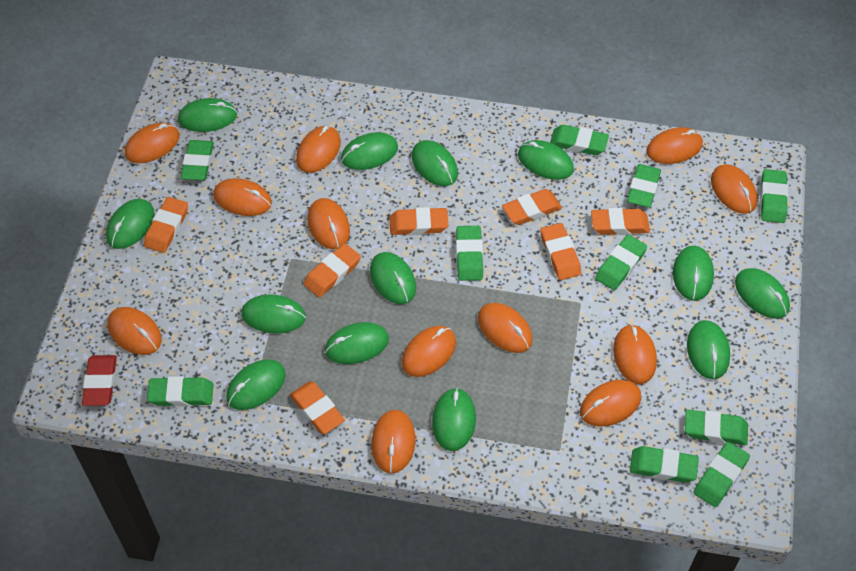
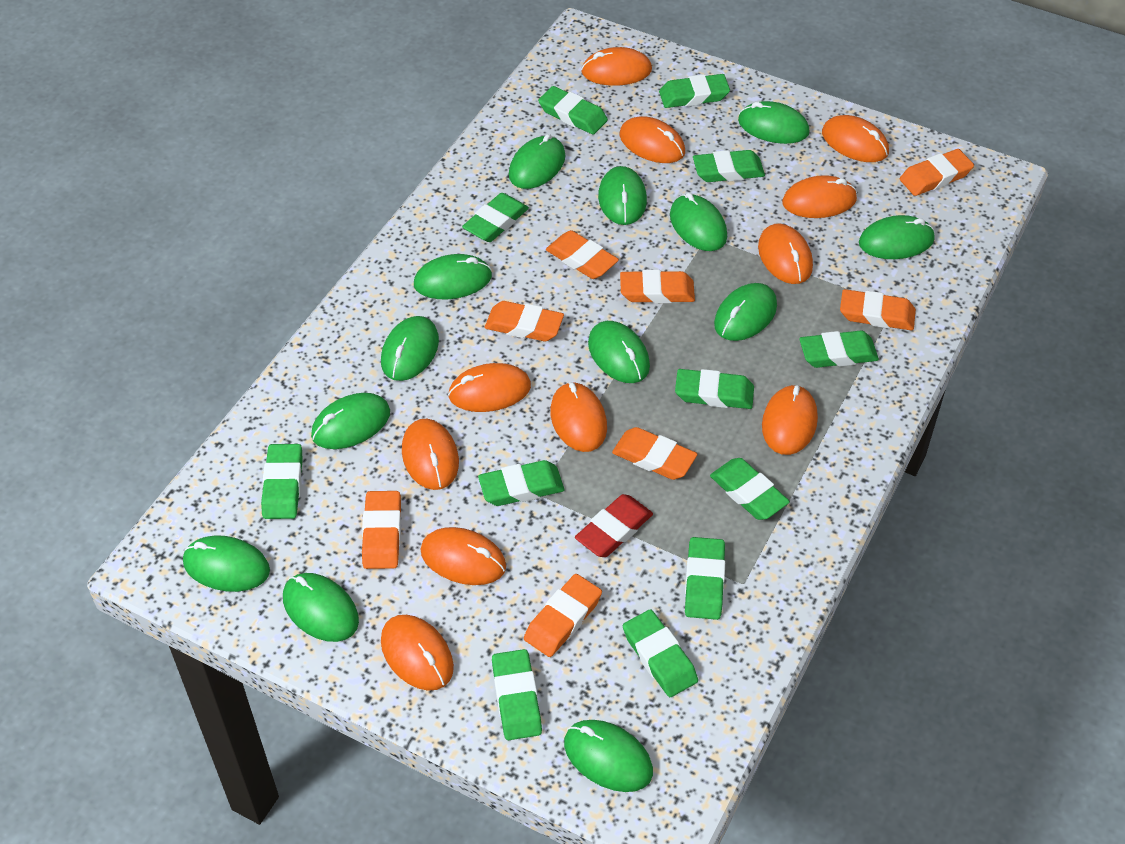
green eraser: [147,376,214,407] [181,140,214,180] [456,226,483,281] [550,125,609,155] [595,235,647,290] [627,164,661,207] [630,446,699,483] [685,410,748,445] [693,442,750,507] [760,169,788,223] = 10 -> [261,444,303,519] [462,193,529,242] [478,460,564,506] [492,649,542,740] [538,86,608,135] [623,609,698,697] [659,74,730,108] [675,369,754,409] [685,537,725,620] [693,150,765,182] [710,458,790,520] [799,331,879,368] = 12
orange eraser: [144,197,188,253] [290,381,345,434] [304,243,361,297] [389,207,448,235] [502,189,562,225] [540,223,581,280] [591,208,650,235] = 7 -> [362,491,401,569] [485,301,564,342] [524,574,602,657] [546,230,619,279] [612,427,697,480] [620,270,695,303] [840,289,916,331] [900,149,974,196] = 8
orange mouse: [107,307,162,355] [125,123,180,163] [213,178,272,216] [296,126,341,173] [308,198,350,249] [371,410,415,474] [402,326,456,377] [478,303,533,353] [580,380,641,427] [613,324,657,384] [646,127,703,164] [711,164,758,214] = 12 -> [381,615,454,691] [402,419,459,490] [421,527,506,585] [448,363,531,412] [550,382,607,452] [581,47,652,86] [619,116,685,163] [758,223,813,284] [762,385,818,455] [782,175,857,218] [822,115,889,162] = 11

